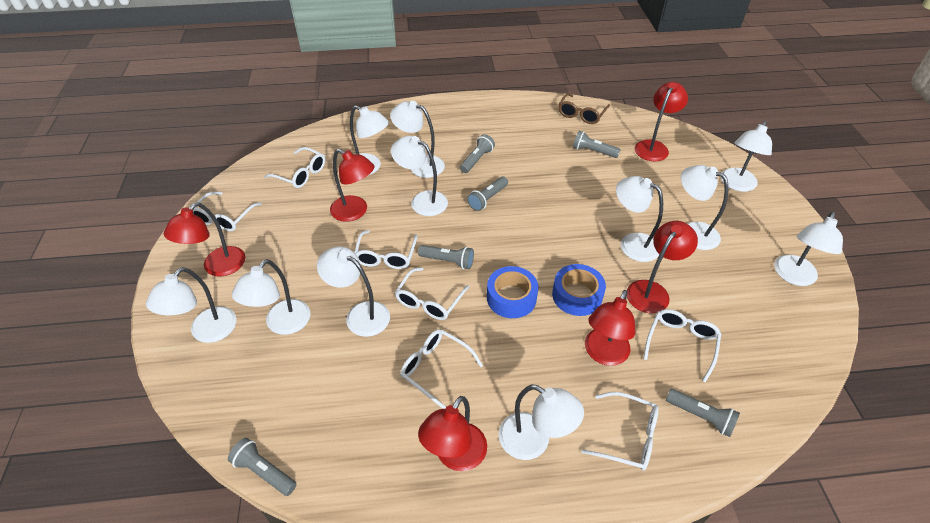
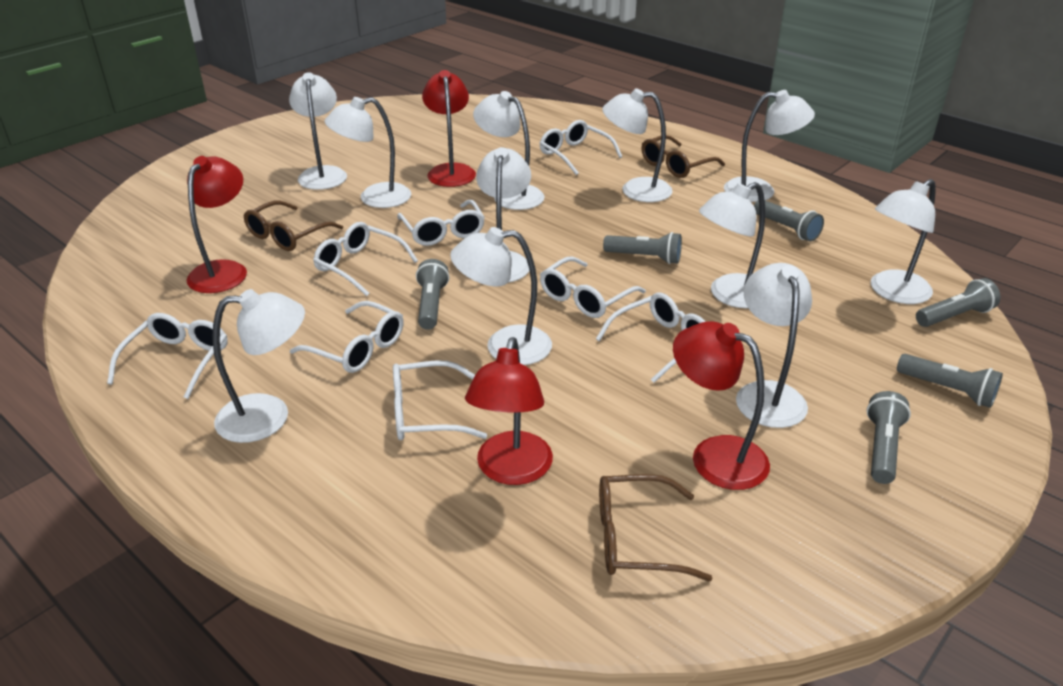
blue tape: [487,266,538,318] [552,264,606,316] = 2 -> none = 0
brown glasses: [558,93,610,124] = 1 -> [244,201,343,251] [599,474,712,581] [641,135,725,178] = 3
red lamp: [164,202,245,277] [330,149,375,222] [418,396,487,471] [585,290,635,366] [627,221,698,313] [635,82,688,162] = 6 -> [186,156,247,293] [422,70,476,187] [465,337,553,485] [673,321,770,490] = 4
white glasses: [193,192,262,231] [264,147,325,188] [354,230,417,269] [395,267,469,320] [400,329,483,409] [581,392,659,471] [643,309,721,382] = 7 -> [107,313,228,399] [290,301,404,373] [313,222,418,296] [393,360,487,440] [397,200,485,246] [540,120,622,175] [540,257,646,318] [596,292,706,383] = 8

